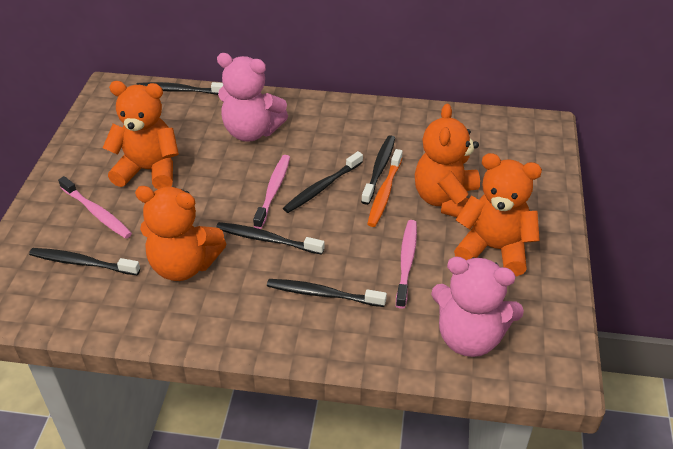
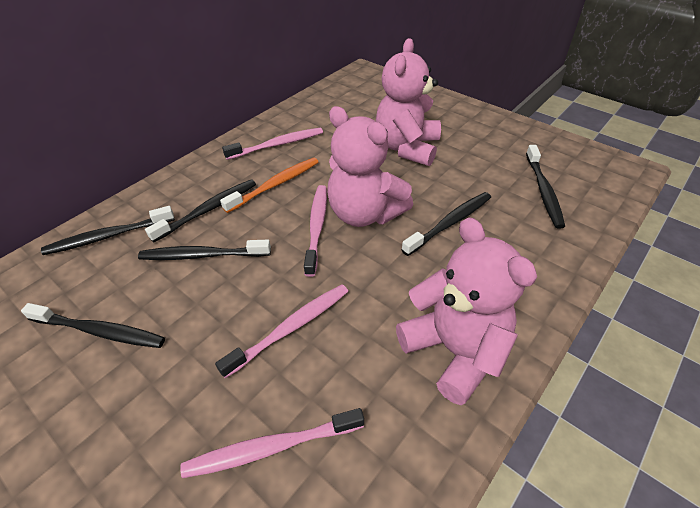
orange teddy bear: [103,81,179,189] [135,186,226,281] [415,103,480,217] [454,153,542,276] = 4 -> none = 0
pink teddy bear: [217,53,288,142] [431,257,524,357] = 2 -> [327,106,413,227] [376,38,441,166] [396,217,537,405] = 3
pink toothbrush: [58,176,132,239] [253,155,290,229] [396,220,417,309] = 3 -> [180,408,364,478] [215,284,348,378] [222,128,323,160] [304,185,327,277] = 4

